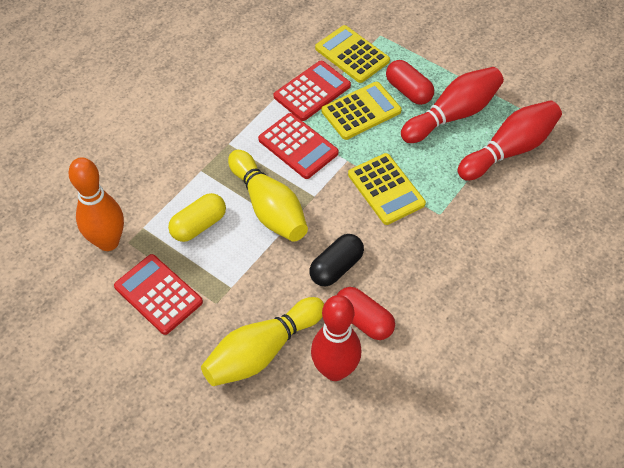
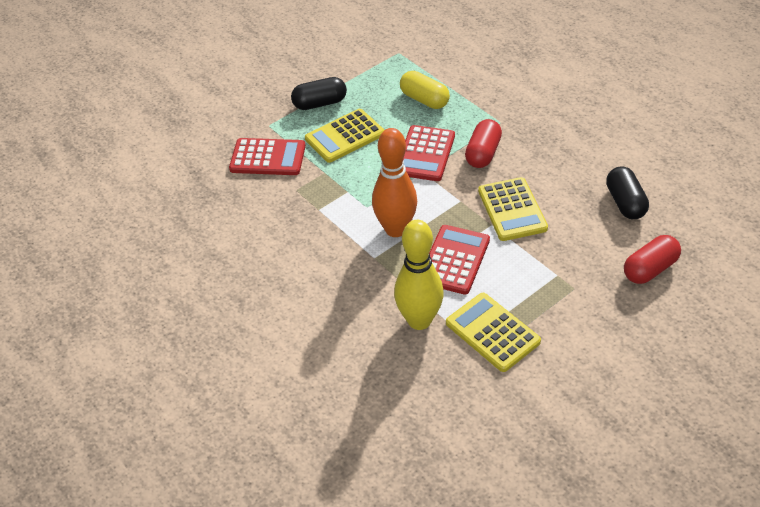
black capsule: [309,234,364,287] = 1 -> [291,77,347,110] [606,166,649,219] = 2
red bowling pin: [311,295,361,381] [401,67,504,143] [458,100,562,180] = 3 -> none = 0
yellow bowling pin: [201,297,324,386] [228,150,308,242] = 2 -> [394,220,444,330] = 1

